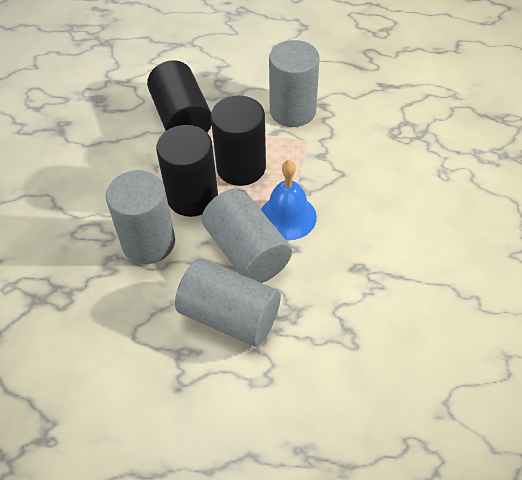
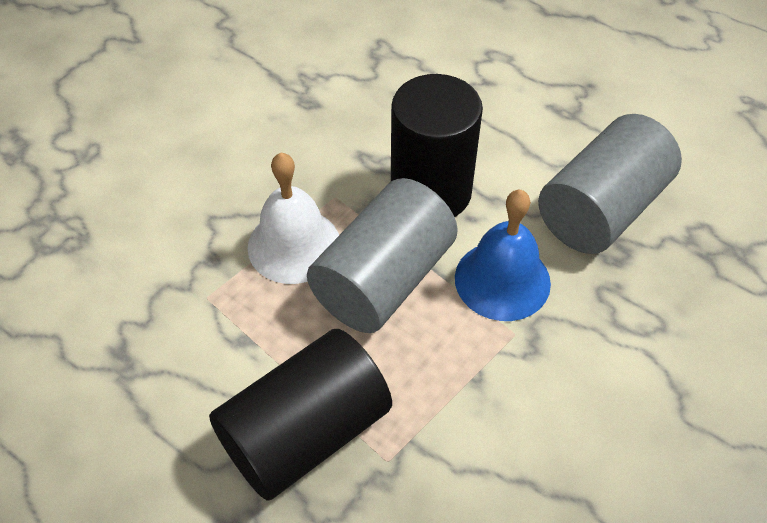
black cylinder: [147,60,212,132] [156,125,218,217] [211,96,266,186] = 3 -> [209,329,392,501] [391,74,483,217] = 2
grey cylinder: [106,170,175,264] [175,259,281,347] [202,188,292,283] [269,40,320,127] = 4 -> [307,178,458,333] [538,114,682,254] = 2
white bell: none = 0 -> [248,153,339,284] = 1

